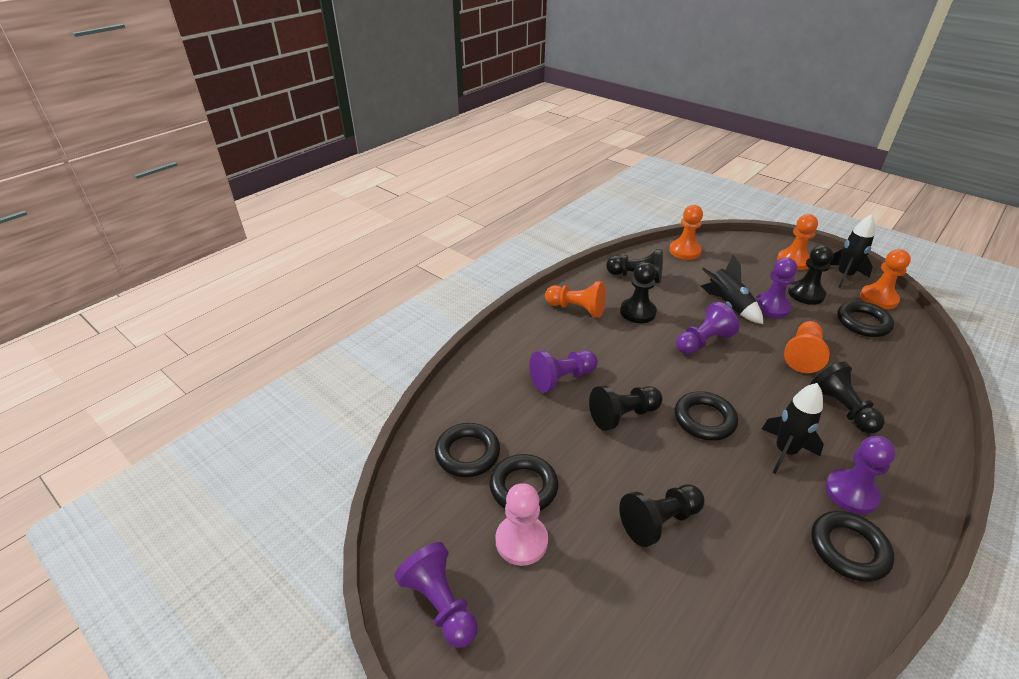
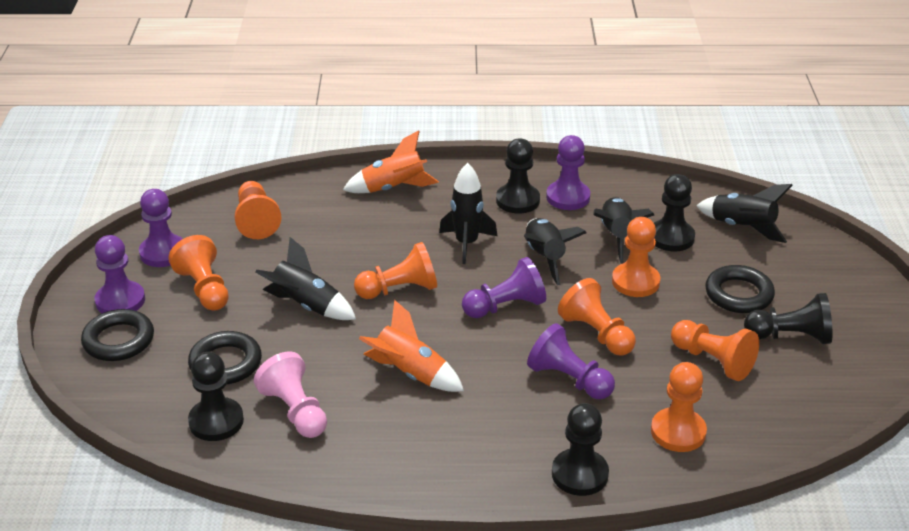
black pawn: [589,385,663,431] [606,249,663,283] [619,484,705,547] [620,262,657,323] [788,245,833,305] [810,362,885,434] = 6 -> [188,352,244,441] [496,138,540,214] [552,403,609,496] [654,174,695,251] [744,293,832,344] = 5
black ring: [435,423,500,477] [490,454,559,511] [675,391,738,441] [811,511,894,582] [837,301,894,337] = 5 -> [81,309,154,361] [188,331,262,384] [705,265,775,313] = 3
black rocket: [701,255,763,324] [762,383,824,474] [830,214,875,288] = 3 -> [255,237,356,320] [439,163,497,264] [524,218,587,285] [593,197,654,263] [696,184,793,243] = 5
orange pawn: [545,281,606,318] [669,205,703,260] [777,214,818,270] [784,321,830,373] [860,249,911,309] = 5 -> [168,235,229,311] [234,181,282,239] [354,242,437,299] [558,278,636,356] [612,217,660,297] [651,362,707,452] [671,320,759,381] = 7
orange rocket: none = 0 -> [343,130,439,193] [359,300,464,392] = 2

